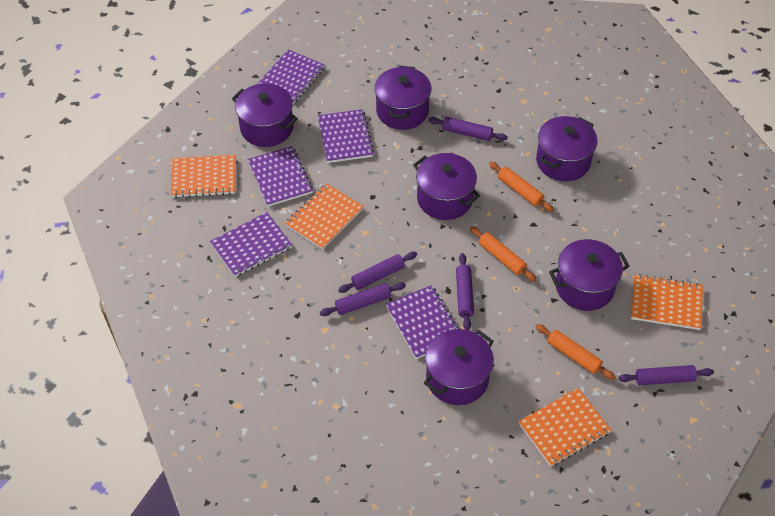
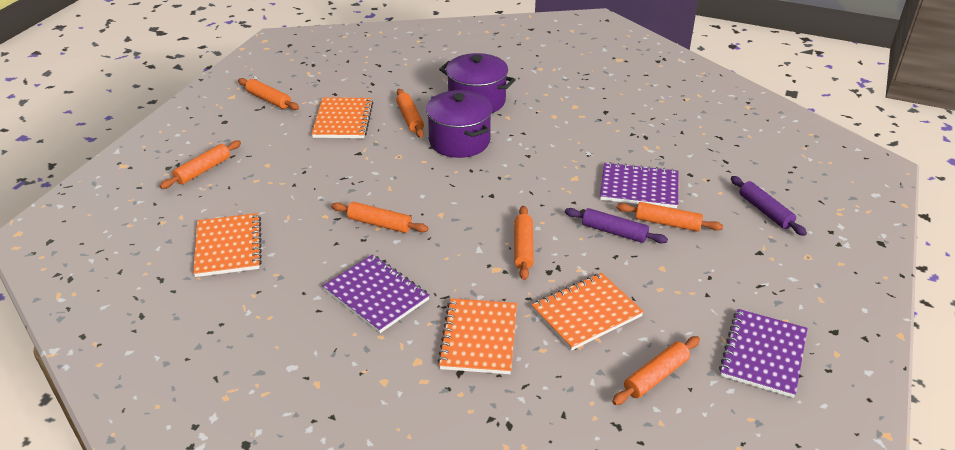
orange rolling pin: [470,226,537,282] [489,162,554,212] [536,324,615,380] = 3 -> [160,140,241,189] [238,78,299,110] [331,202,429,233] [396,89,424,138] [515,206,534,280] [612,336,700,405] [617,202,723,232] = 7
purple notebook: [210,212,292,277] [248,146,313,207] [257,49,325,104] [318,109,374,163] [386,285,459,359] = 5 -> [323,254,430,333] [600,162,679,208] [719,309,808,398] = 3
purple pot: [232,83,298,147] [374,66,431,130] [413,153,480,220] [424,329,494,405] [536,116,598,181] [549,239,630,311] = 6 -> [426,90,493,158] [439,53,516,113] = 2
purple rolling pin: [320,282,406,316] [338,252,417,293] [428,117,508,141] [456,253,474,330] [618,365,714,385] = 5 -> [565,208,668,243] [731,176,807,236] = 2

